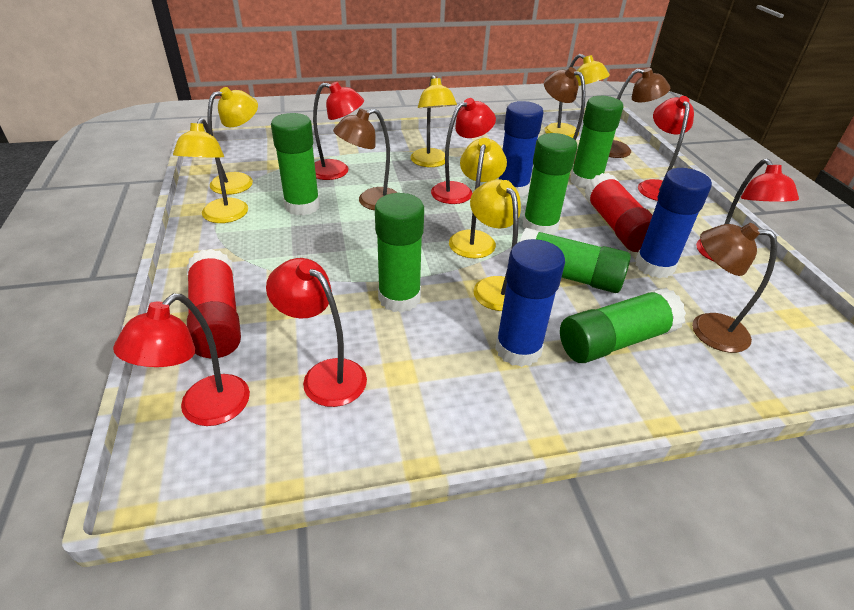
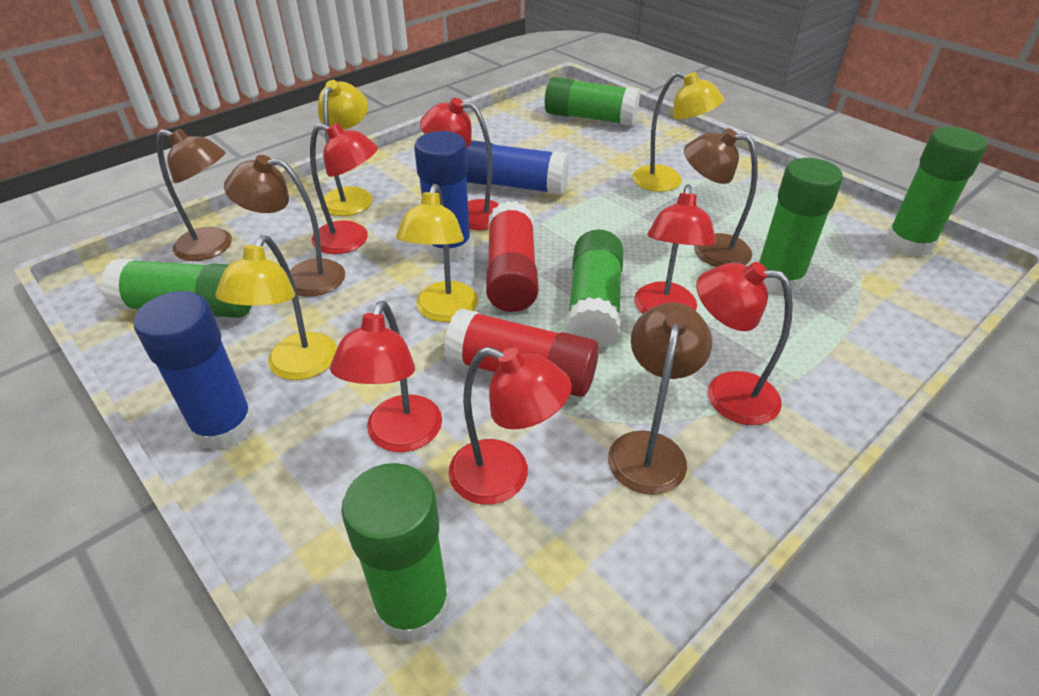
yellow lamp: [173,118,248,223] [207,87,258,195] [411,75,457,167] [449,138,507,258] [470,179,521,311] [545,54,610,138] = 6 -> [215,235,337,380] [318,80,373,216] [396,184,478,322] [632,71,724,192] = 4

